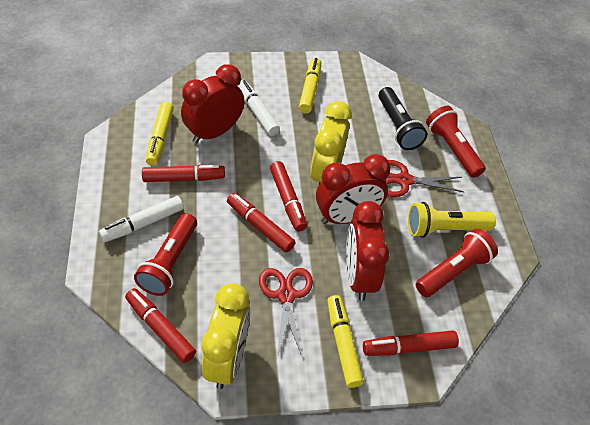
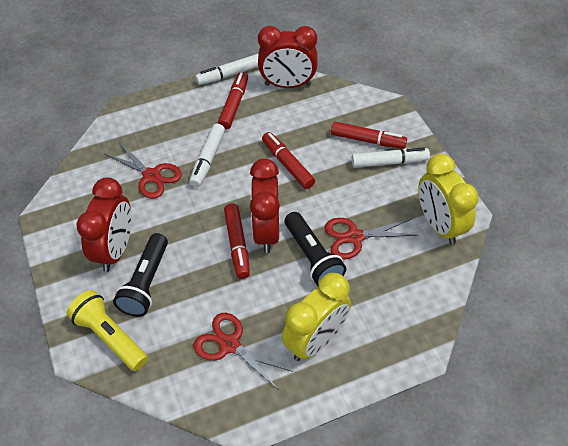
black flashlight: [378,87,427,150] = 1 -> [113,233,168,317] [284,212,346,287] = 2
red flashlight: [134,213,197,296] [416,229,498,297] [426,106,486,178] = 3 -> none = 0
red marker: [125,288,196,363] [142,165,225,182] [227,193,296,253] [270,161,307,231] [363,330,459,356] = 5 -> [218,72,248,130] [224,203,250,279] [262,132,315,189] [331,122,407,149] = 4
red scissors: [259,268,313,357] [385,160,464,197] = 2 -> [105,142,182,199] [193,313,293,390] [325,218,418,260] = 3
white marker: [99,196,184,242] [237,80,280,136] = 2 -> [189,124,225,187] [195,54,258,85] [351,147,430,168] = 3
yellow marker: [146,102,174,166] [299,58,321,113] [327,295,364,388] = 3 -> none = 0

